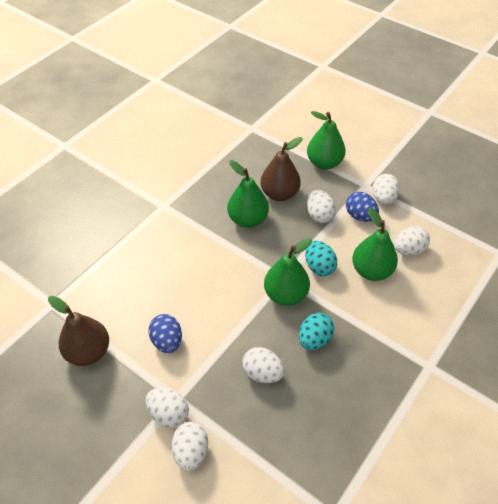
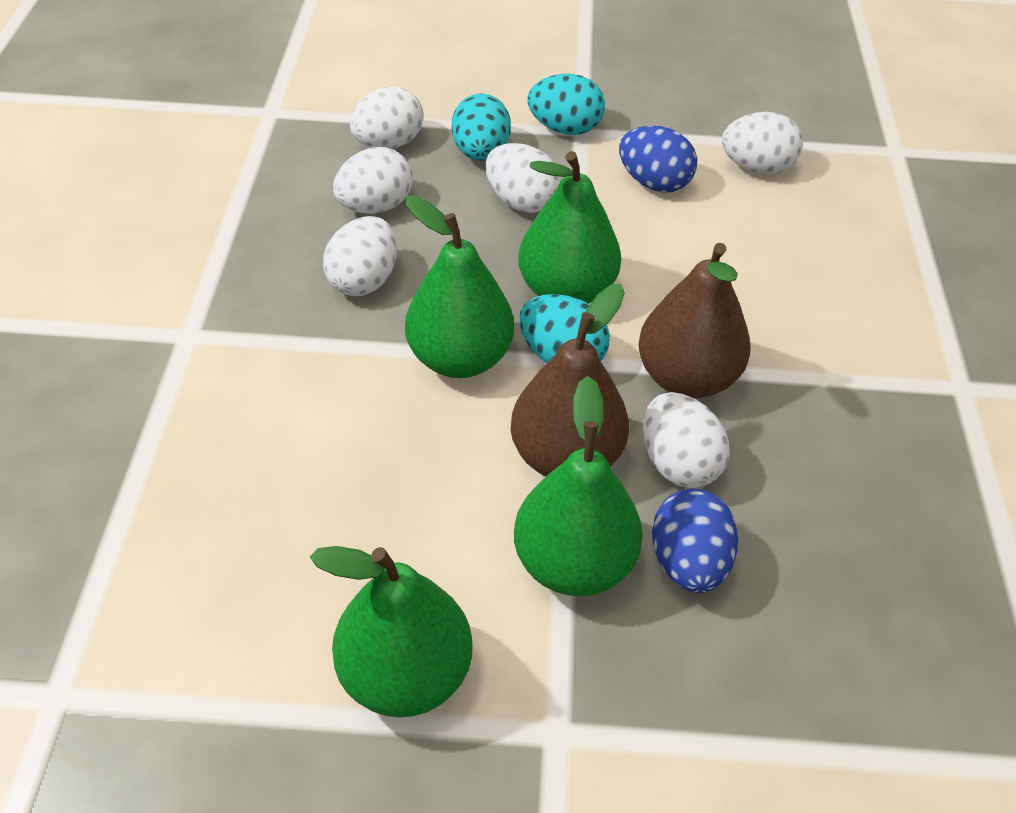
turquoise egg: [299,313,334,350] [305,241,337,276] = 2 -> [451,93,511,161] [519,294,610,363] [528,74,605,135] = 3

